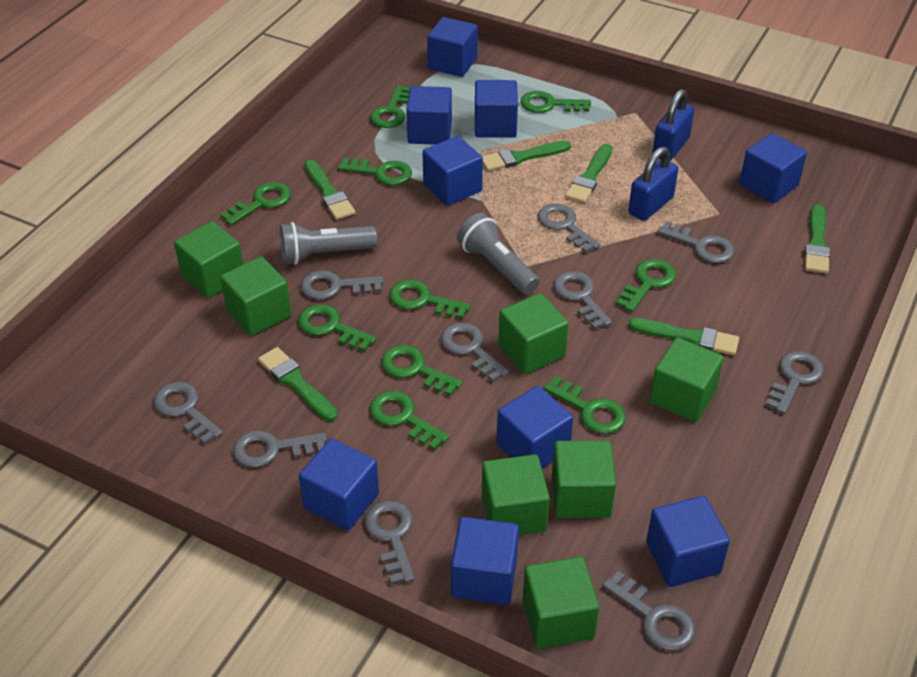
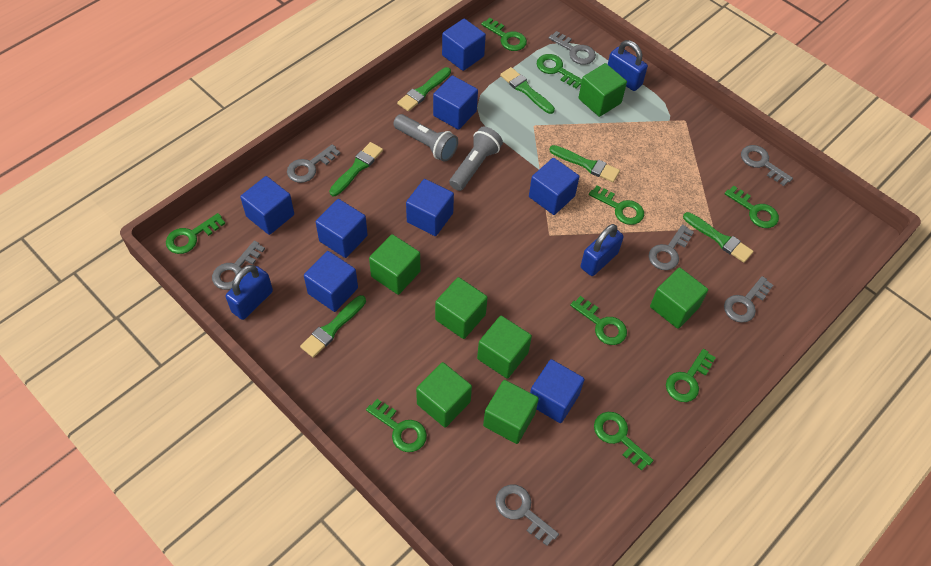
blue cube: [299,438,379,531] [406,86,452,145] [422,136,483,206] [427,17,478,77] [451,517,519,605] [475,80,518,138] [496,386,573,468] [646,496,730,587] [739,133,807,203] = 9 -> [240,176,294,235] [304,251,358,312] [316,199,368,258] [406,179,454,236] [433,75,478,130] [442,19,486,71] [529,158,579,215] [530,359,585,423] = 8
blue padlock: [628,147,678,221] [652,89,694,161] = 2 -> [225,265,273,320] [581,224,624,276] [608,40,648,91] = 3
green key: [220,182,291,225] [298,304,376,352] [338,157,412,185] [370,85,410,128] [370,391,449,450] [381,345,463,396] [389,280,471,319] [520,91,591,113] [544,376,626,434] [616,259,676,312] = 10 -> [166,213,225,254] [366,399,427,452] [481,18,527,51] [537,54,582,88] [570,296,627,345] [589,186,644,225] [594,412,653,471] [666,349,716,402] [725,186,779,228] = 9
grey key: [153,382,223,444] [233,430,327,468] [300,270,383,300] [364,500,415,585] [441,322,509,382] [538,204,601,253] [553,271,612,329] [602,571,696,651] [657,221,735,263] [765,351,824,414] = 10 -> [212,241,265,290] [287,144,340,183] [495,485,559,546] [549,31,596,65] [649,224,694,270] [724,276,773,323] [741,145,793,186] = 7

